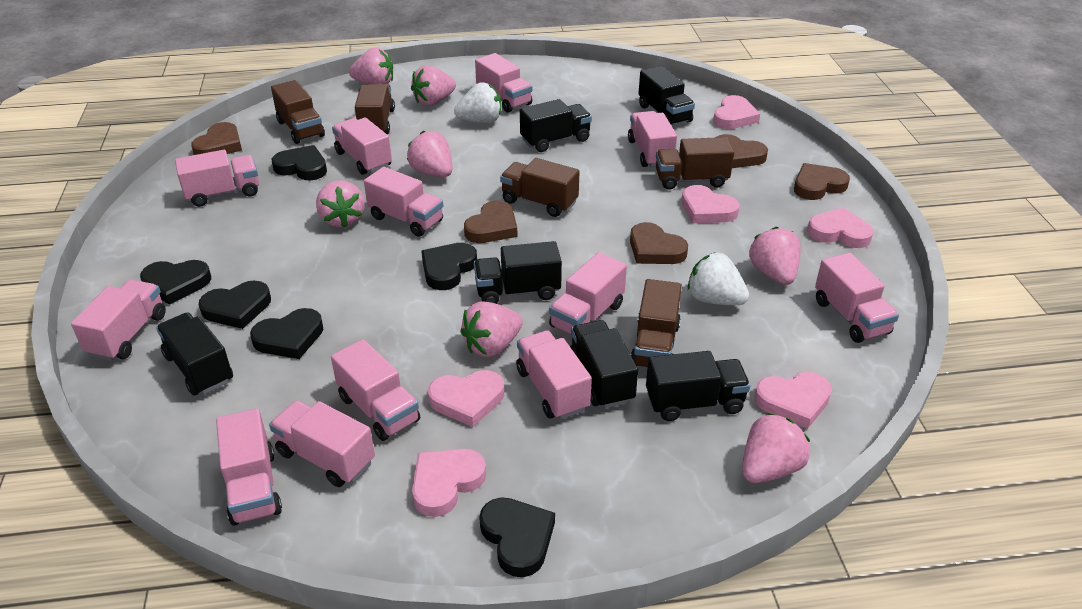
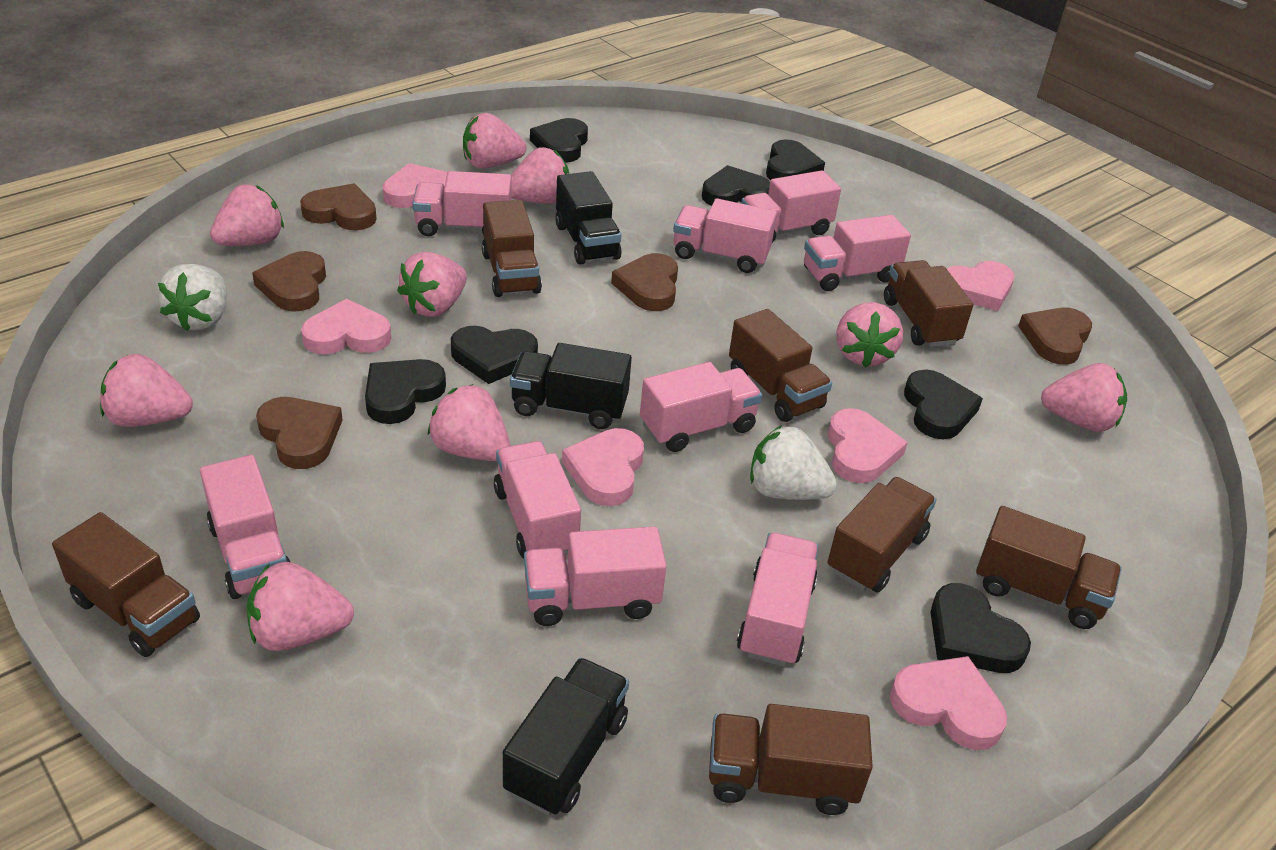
black heart: [140,260,211,305] [199,281,271,329] [250,308,323,359] [272,145,327,180] [421,243,477,290] [479,497,555,577] = 6 -> [365,359,446,424] [451,326,538,384] [530,118,588,163] [702,165,770,206] [766,139,825,180] [904,370,983,439] [931,583,1031,673] = 7
black truck: [156,312,233,396] [474,241,562,304] [520,99,592,152] [570,320,638,408] [638,66,695,125] [646,351,750,421] = 6 -> [503,658,629,815] [510,343,632,429] [555,171,621,265] = 3
brown truck: [271,80,325,144] [355,83,395,134] [500,158,579,217] [631,279,682,368] [656,137,734,190] = 5 -> [52,512,200,657] [482,200,542,297] [709,704,873,815] [729,309,832,422] [827,477,936,593] [884,260,973,347] [976,506,1122,629] = 7
pink strawberry: [316,180,365,228] [349,48,393,84] [407,131,452,177] [411,65,456,106] [460,301,523,357] [742,413,810,483] [749,227,801,285] = 7 -> [100,354,193,427] [210,185,284,246] [247,562,354,651] [397,252,467,317] [428,384,510,461] [463,113,527,169] [511,147,569,204] [837,302,903,368] [1041,363,1127,432] = 9
pink truck: [71,280,166,361] [175,150,259,207] [216,408,282,526] [269,400,375,487] [331,339,420,441] [332,117,392,175] [364,167,443,237] [475,53,532,113] [516,330,592,420] [549,252,627,335] [628,111,677,167] [815,253,899,343] = 12 -> [200,455,290,599] [412,171,512,236] [494,441,581,558] [524,526,667,626] [640,362,762,452] [673,198,777,273] [737,533,819,667] [741,170,841,243] [804,215,911,291] = 9

